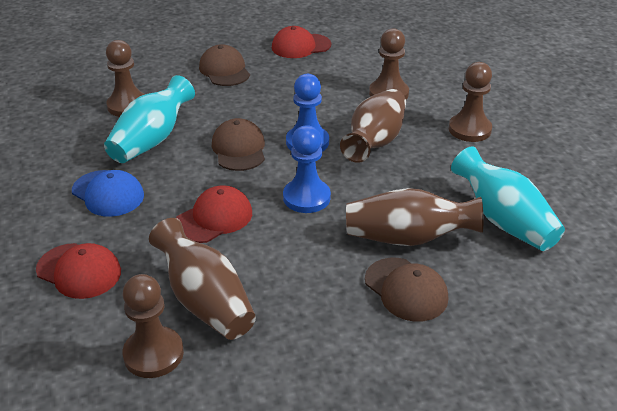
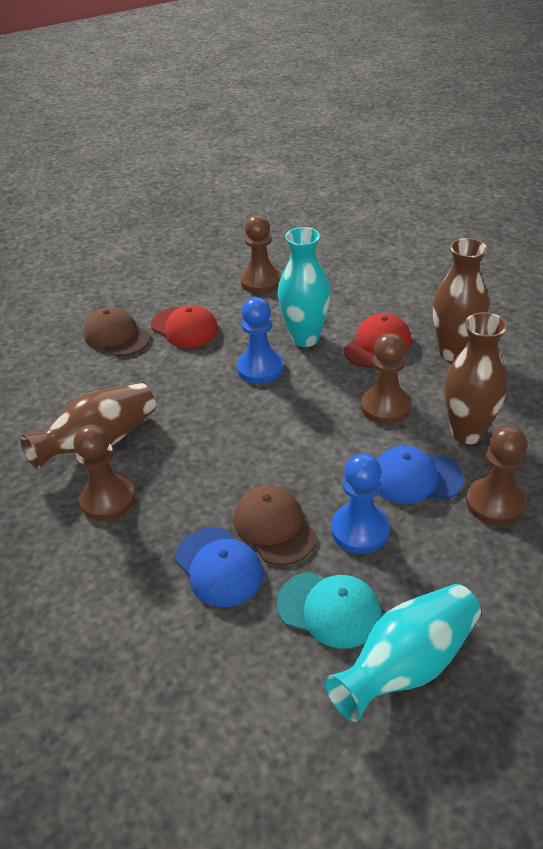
blue cap: [72,170,144,217] = 1 -> [175,527,263,607] [377,446,464,504] = 2
brown cap: [199,44,250,86] [212,118,265,171] [365,258,448,322] = 3 -> [84,307,151,356] [234,486,317,565] = 2
red cap: [36,243,121,299] [176,185,252,243] [272,26,331,58] = 3 -> [151,305,219,348] [344,313,411,368] = 2
turquoise cap: none = 0 -> [277,572,382,649] = 1

